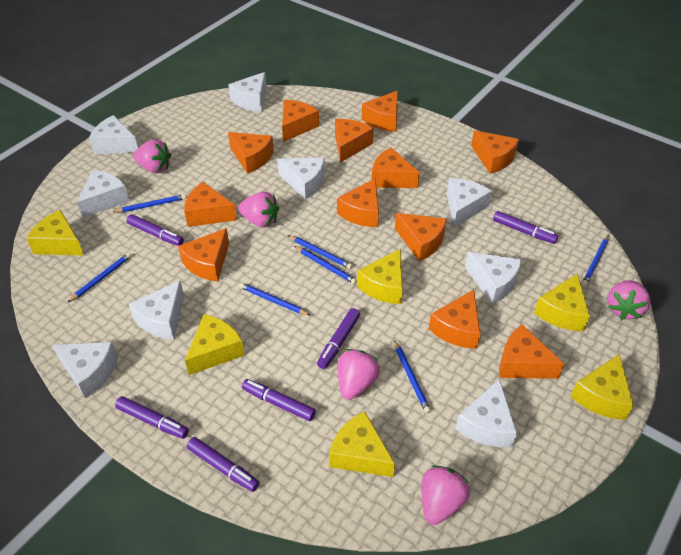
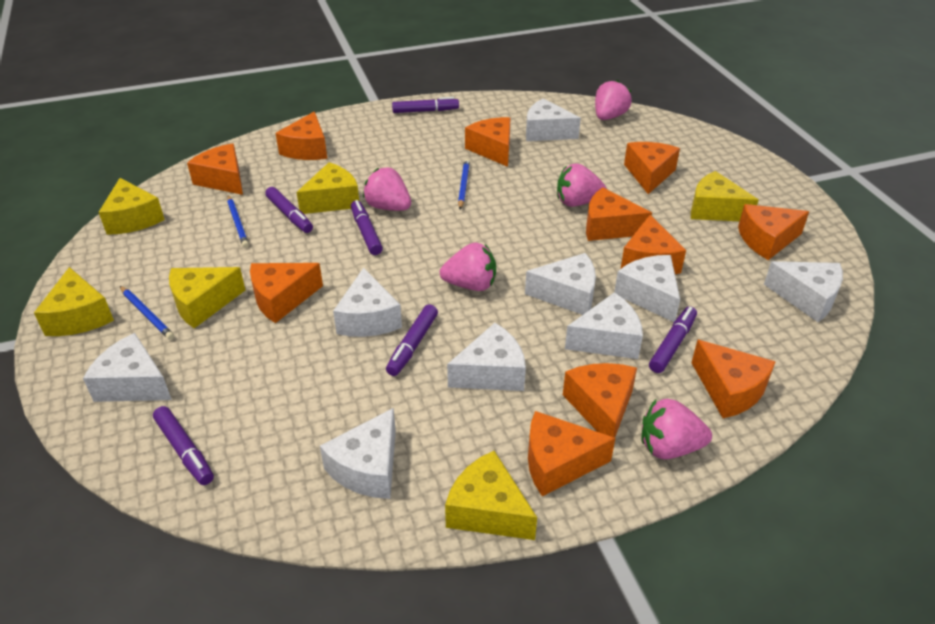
blue pencil: [67,253,131,303] [113,194,186,212] [239,283,310,315] [288,235,353,269] [295,246,357,284] [394,340,431,413] [582,235,609,286] = 7 -> [120,286,174,340] [227,195,249,248] [458,159,470,209] = 3
orange cheese: [178,228,229,282] [184,182,237,227] [228,132,274,174] [282,100,319,142] [335,119,374,163] [337,178,379,227] [362,91,398,132] [372,148,420,188] [395,213,447,261] [429,289,481,349] [471,130,519,174] [499,324,564,379] = 12 -> [187,143,243,195] [250,263,323,323] [275,112,327,160] [465,117,511,167] [528,411,615,496] [563,363,637,438] [586,187,652,241] [621,215,686,274] [624,142,680,194] [691,340,776,418] [738,204,809,260] = 11

